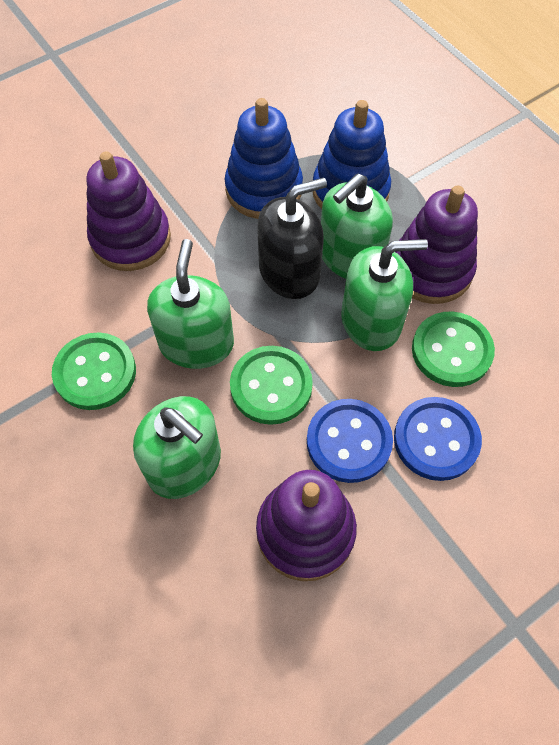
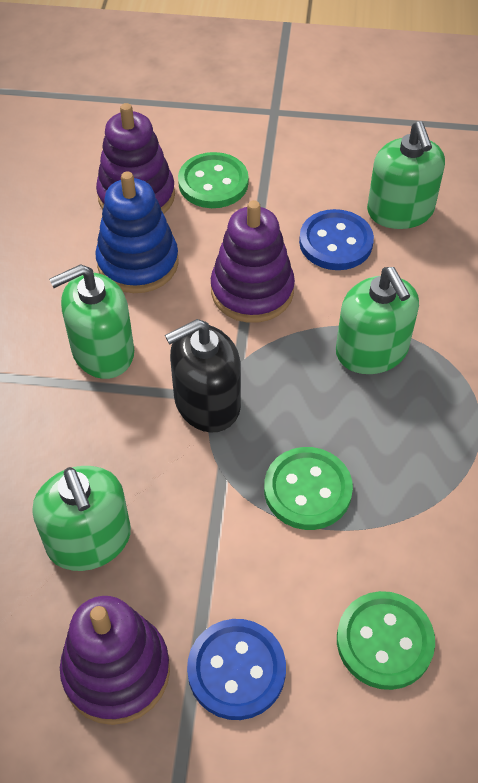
blue stacking toy: [225,98,303,219] [313,100,391,209] = 2 -> [95,171,179,293] = 1

